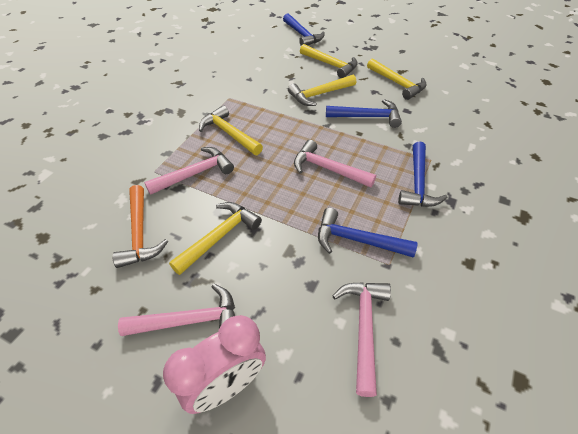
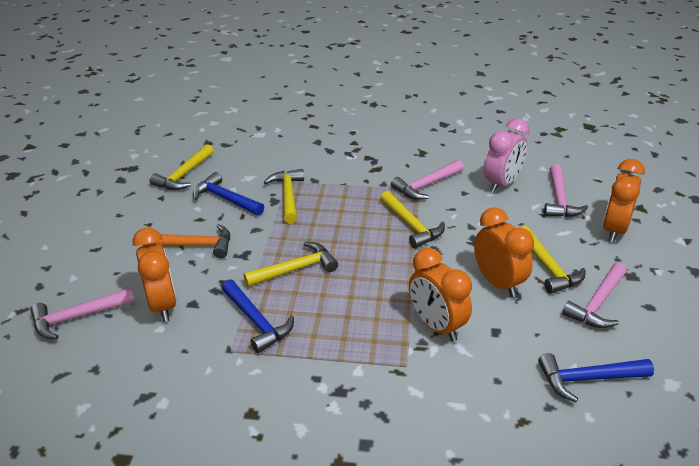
blue hammer: [283,14,325,46] [318,208,418,258] [326,99,402,128] [398,141,447,207] = 4 -> [193,172,264,216] [221,279,294,353] [538,353,654,402] = 3
orange clock: none = 0 -> [133,228,177,322] [409,248,472,342] [474,207,534,297] [603,159,645,242] = 4

